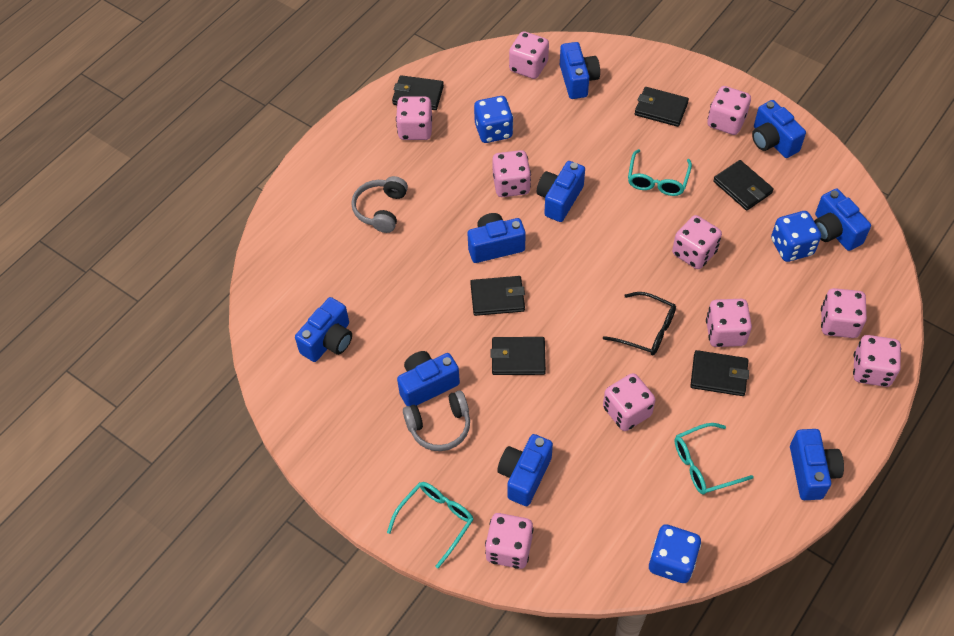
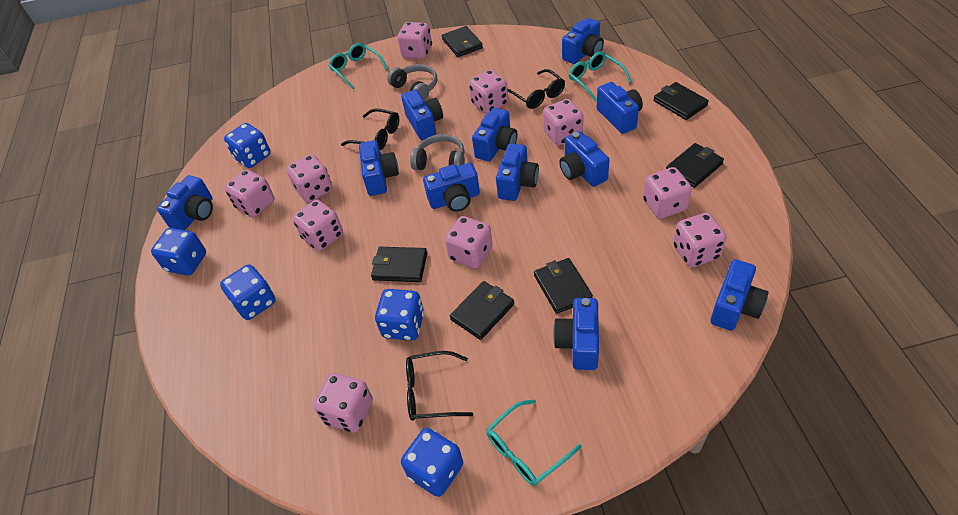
black glasses: [603,292,676,356] = 1 -> [341,108,399,150] [406,351,473,421] [508,69,565,109] = 3
blue camera: [295,297,352,362] [397,351,460,406] [468,213,526,263] [497,434,553,506] [537,161,585,222] [560,42,600,99] [752,100,806,158] [790,429,844,500] [814,189,871,251] = 9 -> [157,175,213,230] [359,140,399,196] [401,90,443,140] [423,163,480,212] [472,108,517,162] [496,143,539,201] [553,298,599,370] [559,131,609,187] [562,18,604,64] [597,82,643,134] [711,259,768,331] = 11
blue dice: [474,96,513,143] [649,524,701,583] [771,211,821,262] = 3 -> [151,228,206,275] [220,264,276,320] [224,123,271,168] [375,289,424,341] [401,428,463,497] = 5

